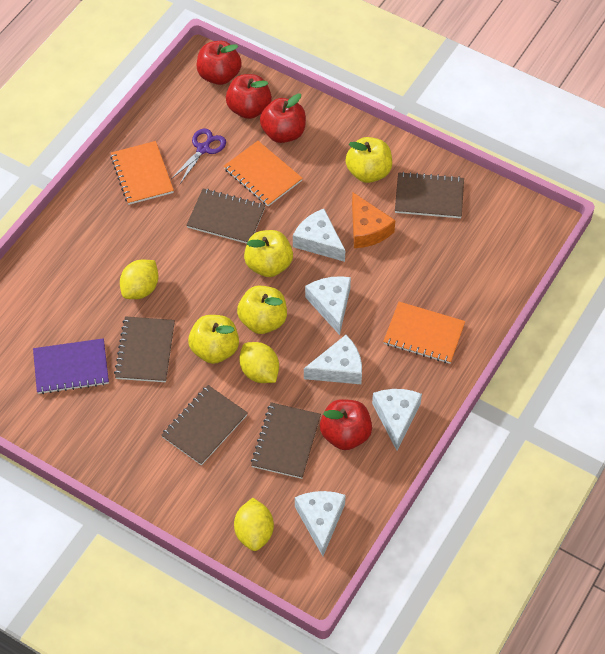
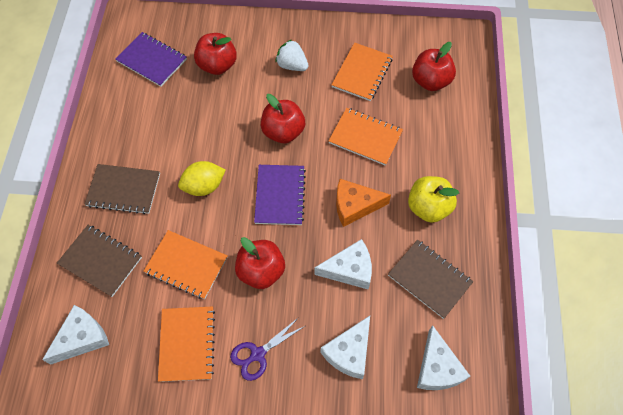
brown notebook: [114,316,175,382] [161,385,248,465] [186,189,266,244] [251,402,321,479] [395,172,464,218] = 5 -> [57,225,142,297] [84,164,160,214] [388,240,474,319] = 3
orange notebook: [110,141,174,205] [224,141,303,206] [383,302,465,364] = 3 -> [143,230,228,299] [158,306,215,382] [329,108,403,166] [332,43,393,101] = 4
purple notebook: [33,338,109,394] = 1 -> [115,32,187,87] [254,165,306,225] = 2
white cheese: [293,209,345,262] [295,491,346,556] [304,335,362,384] [305,276,351,335] [372,389,422,450] = 5 -> [42,305,109,365] [314,239,372,290] [320,316,370,379] [417,325,470,390] = 4
white strawberry: none = 0 -> [275,40,309,71] = 1
yellow apple: [188,315,239,364] [237,286,287,334] [244,230,293,277] [345,137,392,183] = 4 -> [408,176,459,223] = 1
yellow lemon: [120,260,158,299] [234,498,274,551] [239,342,279,383] = 3 -> [178,161,226,196] = 1

